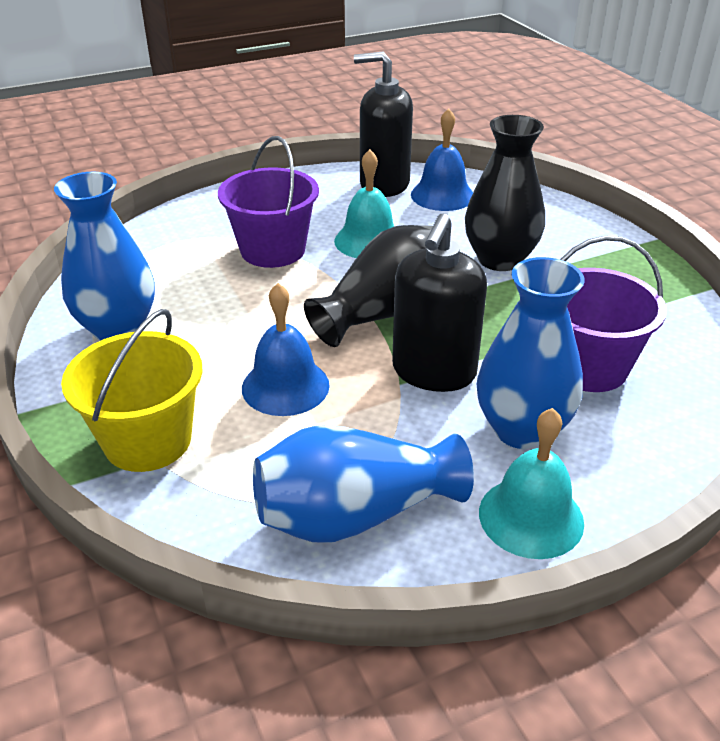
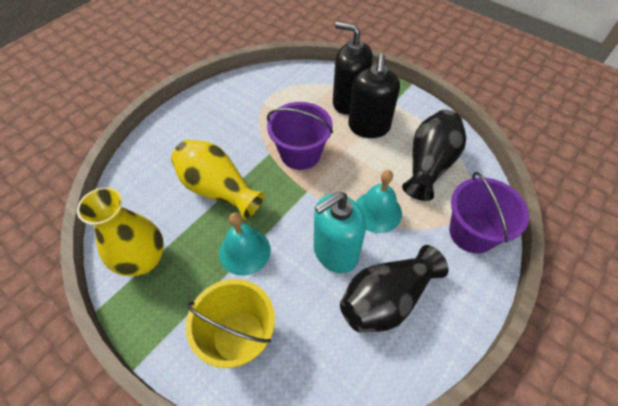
blue bell: [242,283,330,416] [411,108,473,211] = 2 -> none = 0
blue vase: [54,172,155,341] [253,425,474,543] [477,257,585,449] = 3 -> none = 0
turquoise soap dispenser: none = 0 -> [314,192,366,273] = 1
yellow vase: none = 0 -> [77,187,164,276] [171,140,265,220] = 2

